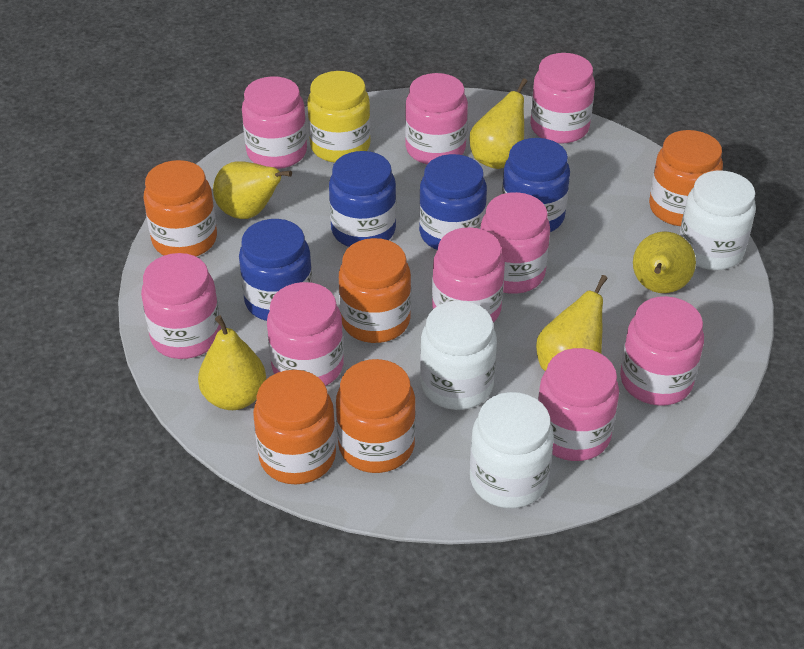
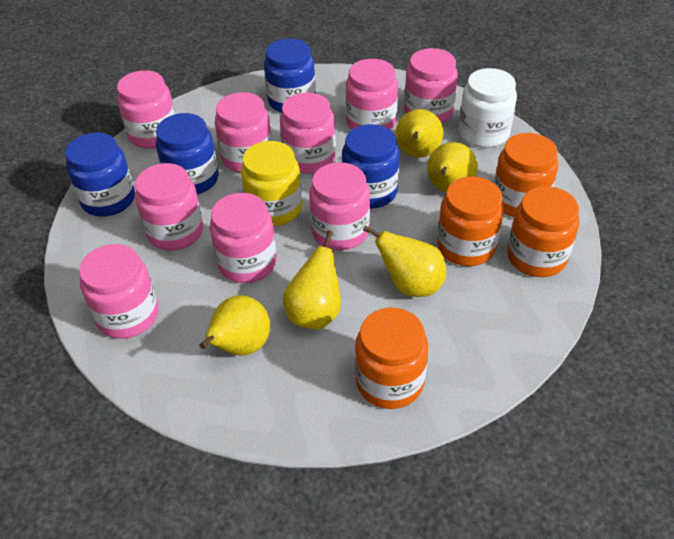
orange jar: [144,160,217,257] [253,370,336,484] [336,359,416,473] [339,238,411,343] [649,130,723,226] = 5 -> [355,307,428,409] [437,176,504,266] [494,133,558,217] [507,186,579,277] = 4
white jar: [420,300,497,410] [470,392,554,508] [680,170,756,270] = 3 -> [459,68,517,148] = 1

